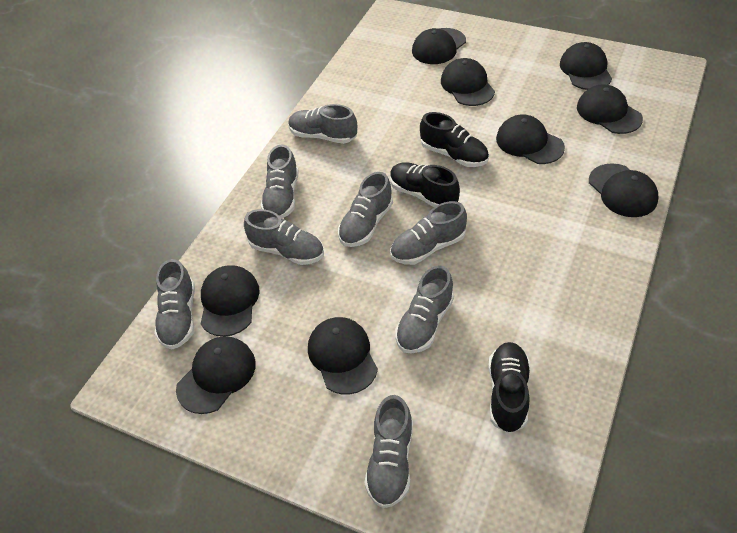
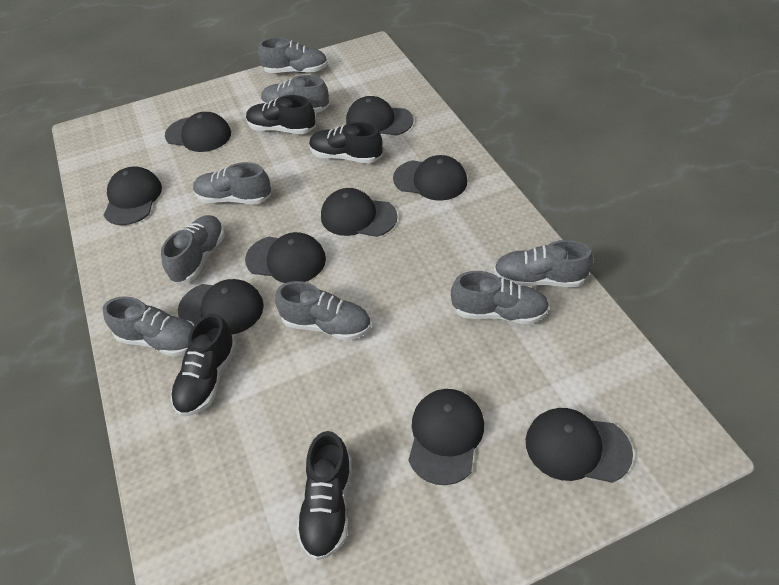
black shoe: [390,162,460,207] [420,112,489,167] [488,342,530,434] = 3 -> [171,314,237,417] [246,95,316,134] [296,431,352,560] [309,122,383,164] = 4

